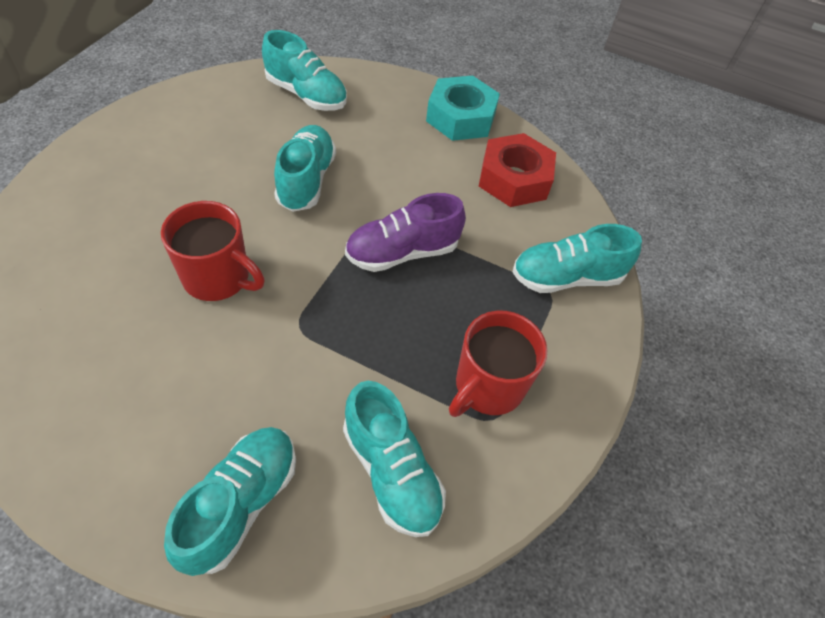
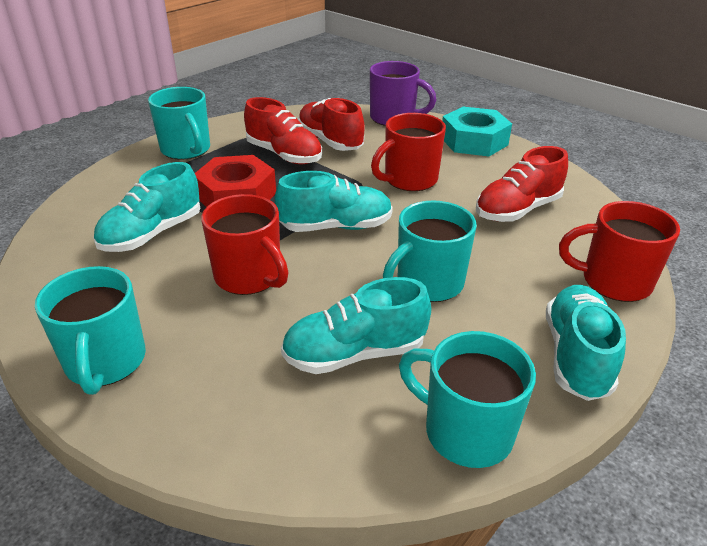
purple mug: none = 0 -> [370,61,436,126] = 1
purple shoe: [345,193,466,272] = 1 -> none = 0
red mug: [161,201,264,301] [449,311,547,417] = 2 -> [201,194,289,295] [371,113,446,191] [559,201,680,302] = 3
red shoe: none = 0 -> [244,97,322,164] [298,98,365,151] [476,146,568,222] = 3
turquoise mug: none = 0 -> [35,266,146,395] [148,87,210,160] [383,200,477,302] [399,331,536,468] = 4
turquoise shoe: [164,427,296,576] [262,30,347,111] [274,125,336,212] [343,381,446,537] [513,224,642,293] = 5 -> [93,162,200,252] [275,171,393,232] [281,277,431,374] [546,285,626,401] = 4

